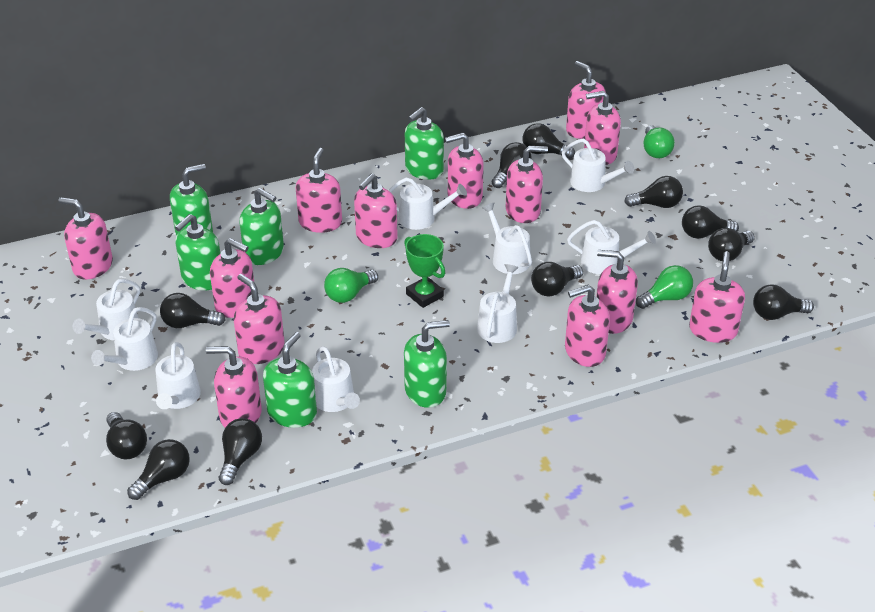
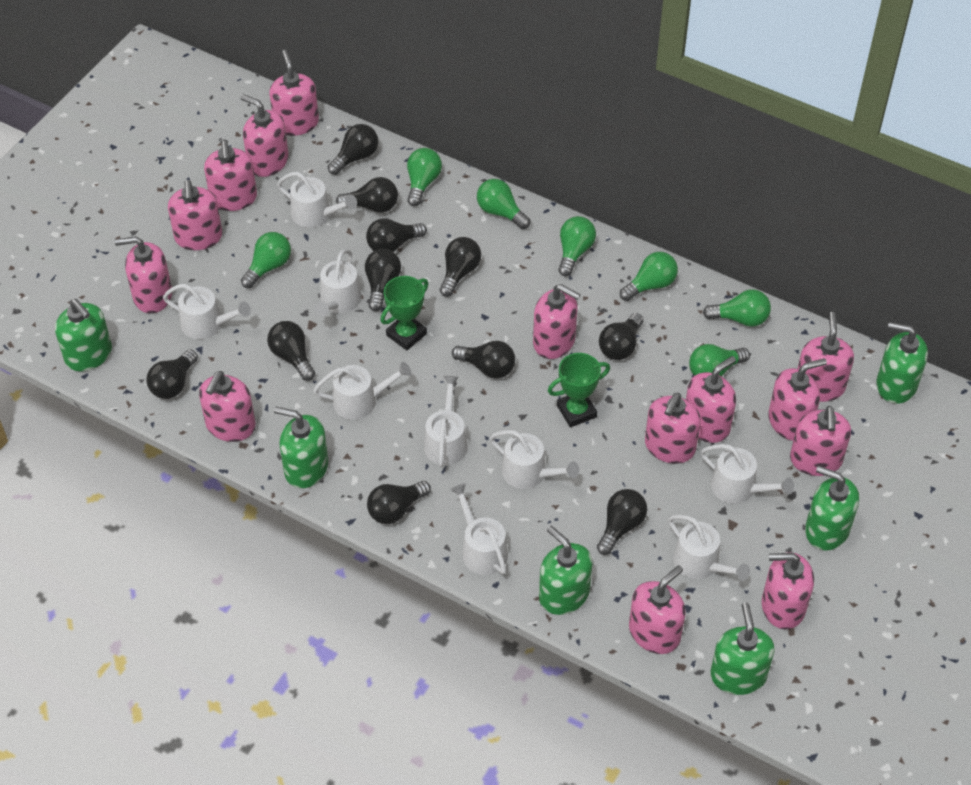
green light bulb: [324,268,378,303] [636,265,693,309] [644,125,675,158] = 3 -> [241,232,291,288] [407,148,442,206] [477,179,531,229] [558,216,596,276] [620,252,678,301] [689,344,750,376] [703,289,771,327] = 7
green trophy: [404,234,445,308] = 1 -> [380,276,428,350] [548,353,610,427] = 2
pink soap dispenser: [58,197,113,279] [206,346,262,427] [210,238,254,318] [234,274,285,364] [296,148,342,233] [354,173,398,248] [445,133,484,209] [506,146,548,223] [565,285,610,367] [566,61,606,139] [584,91,621,165] [596,250,638,334] [689,251,745,343] = 13 -> [115,236,172,314] [168,180,222,250] [199,371,256,442] [204,140,257,211] [241,94,289,177] [269,50,319,136] [533,284,581,359] [629,565,686,654] [645,393,701,464] [686,356,736,443] [762,552,814,629] [768,358,827,441] [790,406,851,476] [797,312,854,402] = 14

